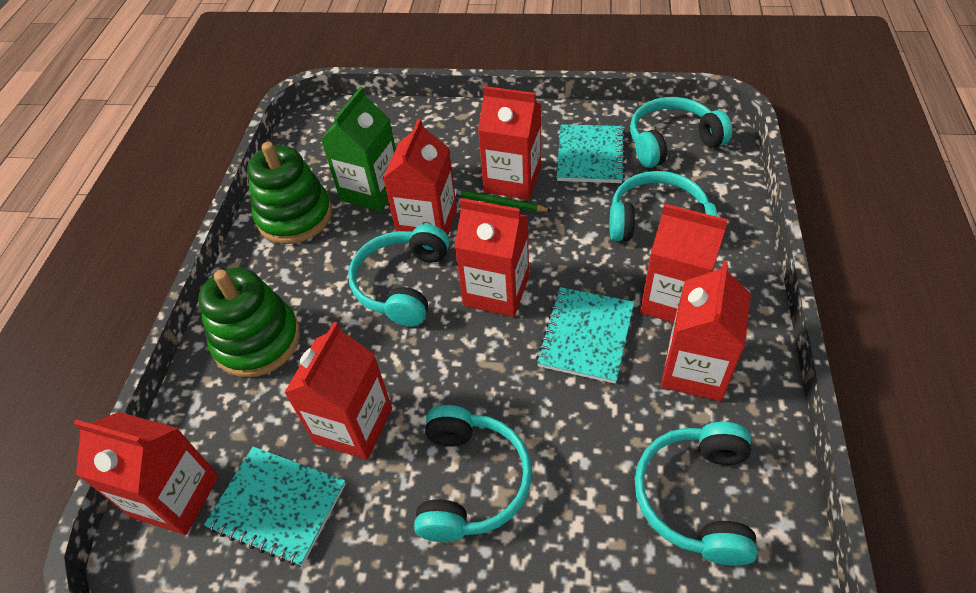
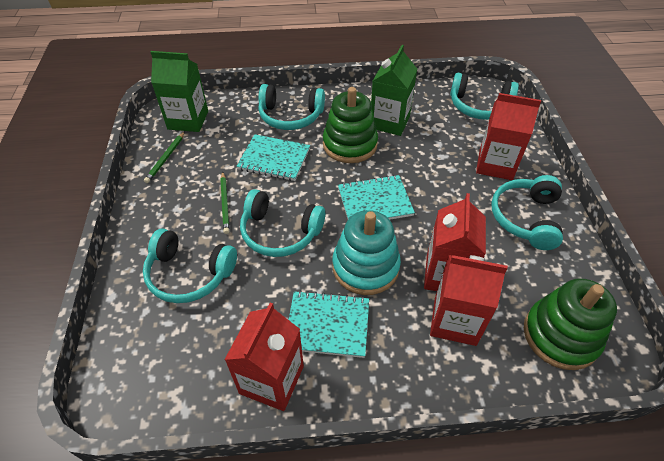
green carton: [321,87,396,212] = 1 -> [151,51,208,132] [371,45,417,136] = 2
green pencil: [454,189,552,212] = 1 -> [144,131,185,183] [220,172,229,234] = 2
red carton: [74,412,219,535] [284,322,392,460] [383,118,457,235] [454,198,529,317] [478,86,541,200] [640,204,728,323] [661,261,751,401] = 7 -> [224,303,304,411] [424,193,486,291] [430,255,508,346] [476,93,541,180] = 4
turquoise stacking toy: none = 0 -> [332,210,401,295] = 1

